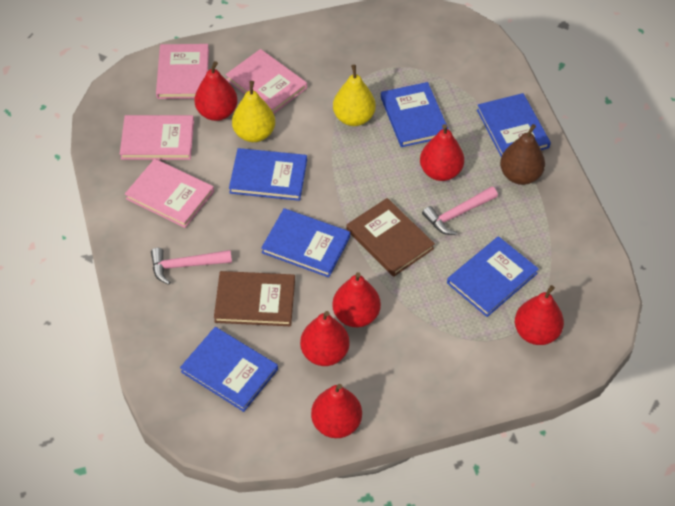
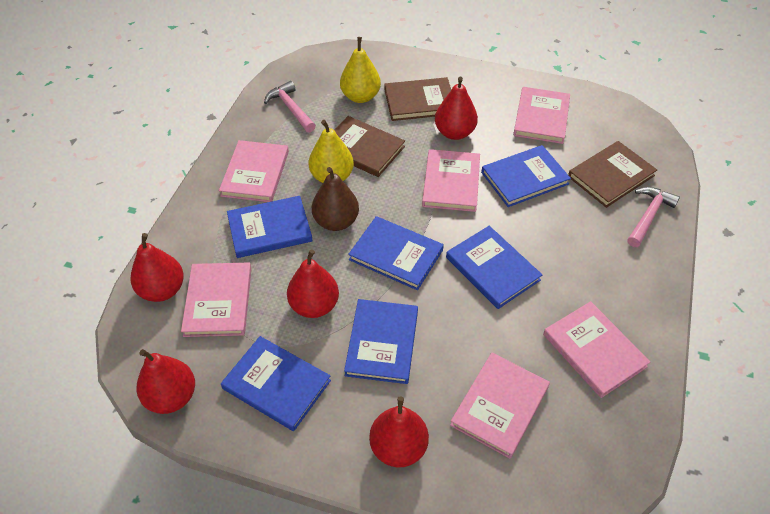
brown book: [214,271,295,326] [346,198,435,277] = 2 -> [334,116,405,177] [384,77,451,121] [568,141,657,208] = 3
pink book: [120,115,194,160] [125,159,214,228] [156,44,209,99] [226,49,307,114] = 4 -> [181,263,252,337] [219,140,289,202] [422,149,480,212] [450,353,550,459] [513,87,570,144] [543,301,650,398] = 6
red pear: [195,61,237,121] [300,311,350,366] [311,384,362,438] [332,272,381,327] [420,124,464,181] [515,285,564,345] = 6 -> [131,233,184,302] [137,349,195,414] [287,249,339,318] [369,396,429,467] [435,76,478,140] = 5

